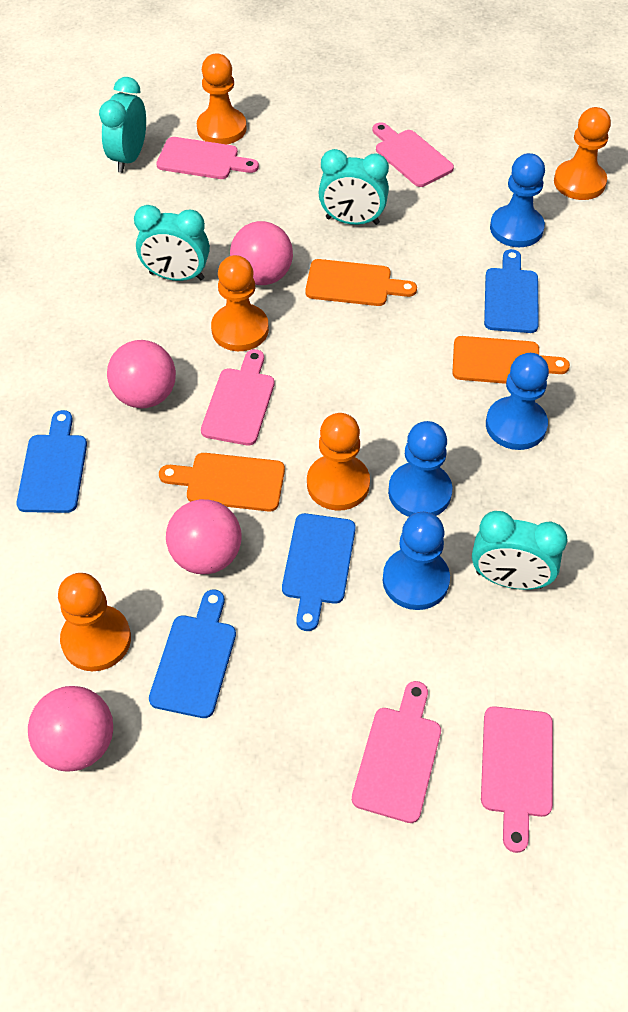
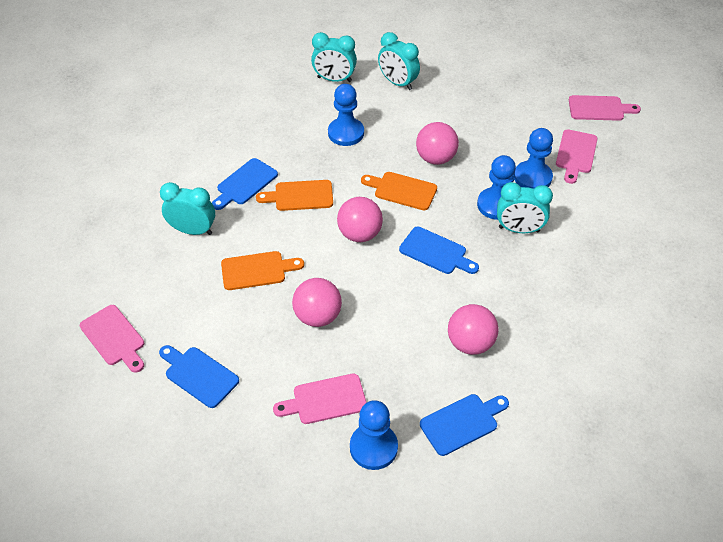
orange pawn: [58,573,131,671] [197,54,247,144] [211,255,269,351] [307,413,370,511] [554,107,611,200] = 5 -> none = 0
pink cutting board: [156,137,259,179] [201,349,275,445] [352,681,441,823] [373,122,454,187] [481,706,553,853] = 5 -> [80,305,144,373] [273,374,367,424] [556,129,598,184] [569,95,641,121] = 4

